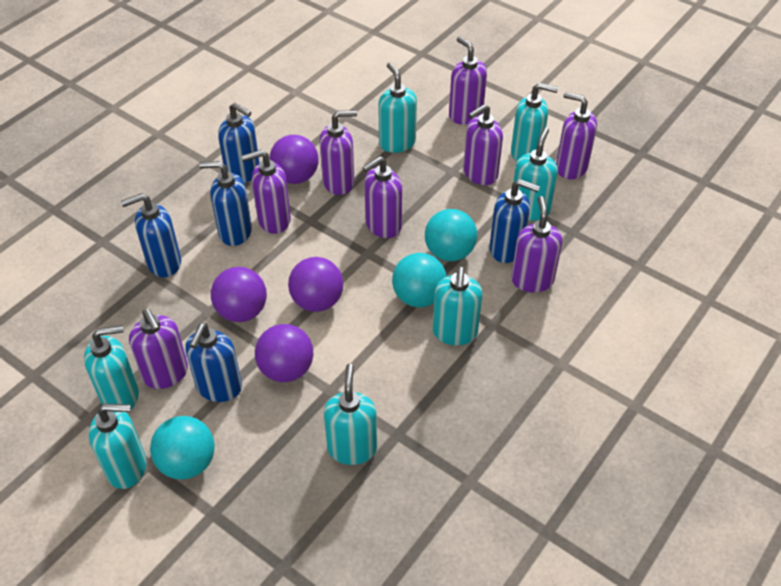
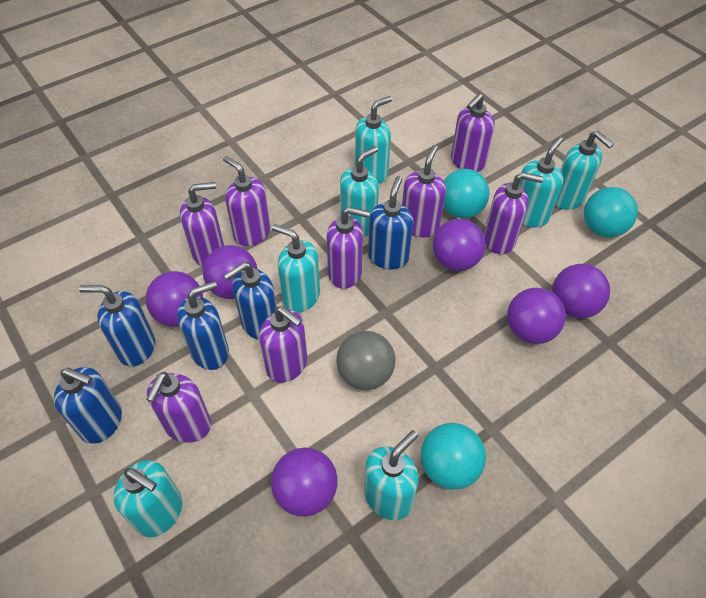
grey ball: none = 0 -> [336,331,395,390] = 1
purple ball: [211,267,267,322] [255,324,313,382] [269,135,319,184] [288,257,343,312] = 4 -> [145,271,203,327] [203,245,257,299] [271,448,338,517] [433,219,486,271] [507,288,566,344] [552,264,610,319] = 6

